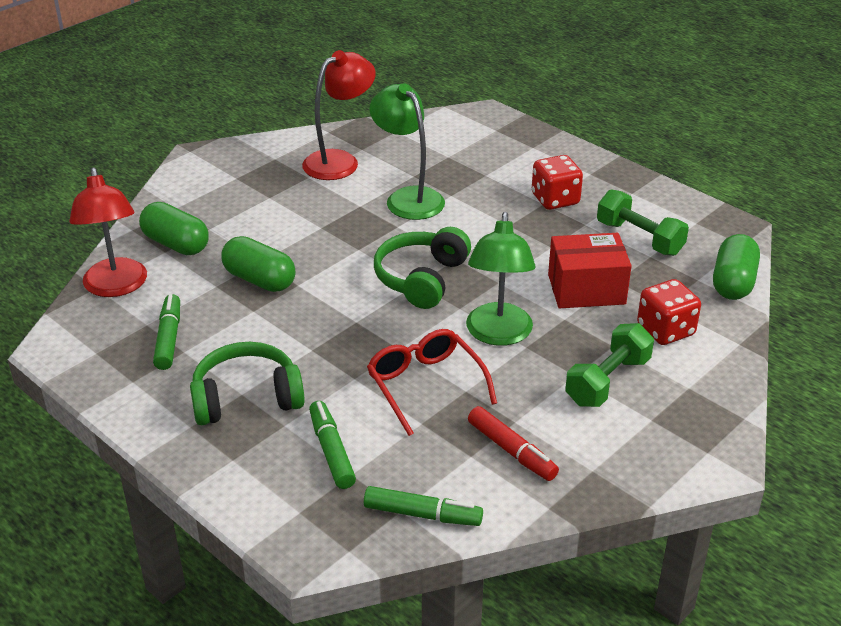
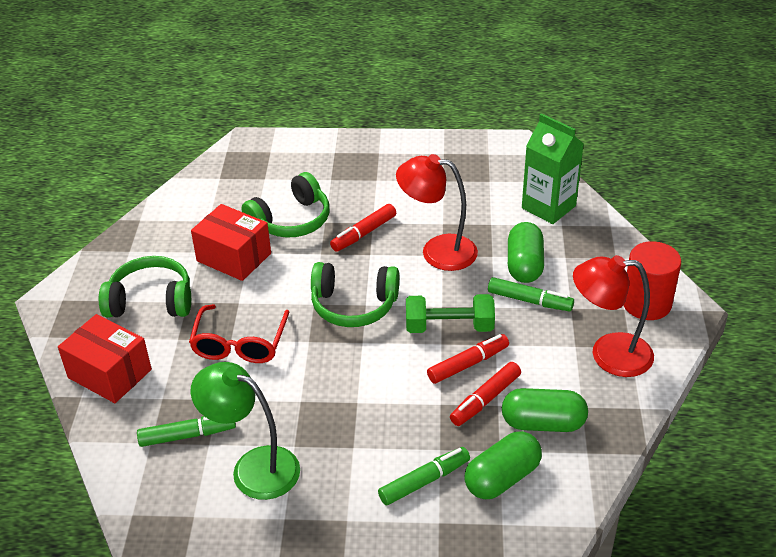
green carton: none = 0 -> [522,113,584,224] = 1
green dumbbell: [565,323,654,407] [597,189,689,256] = 2 -> [406,294,495,333] = 1
green headphones: [190,342,305,425] [374,227,471,309] = 2 -> [99,256,191,318] [241,172,330,238] [311,262,399,327] = 3
green lamp: [370,83,445,220] [466,212,536,346] = 2 -> [191,362,300,500] = 1
red box: [548,233,632,309] = 1 -> [58,314,152,403] [191,204,271,281] = 2
red cylinder: none = 0 -> [623,241,681,320] = 1
red dice: [532,155,583,210] [637,279,701,345] = 2 -> none = 0
red marker: [468,406,559,481] = 1 -> [330,204,396,252] [427,334,509,384] [450,362,521,426] = 3

